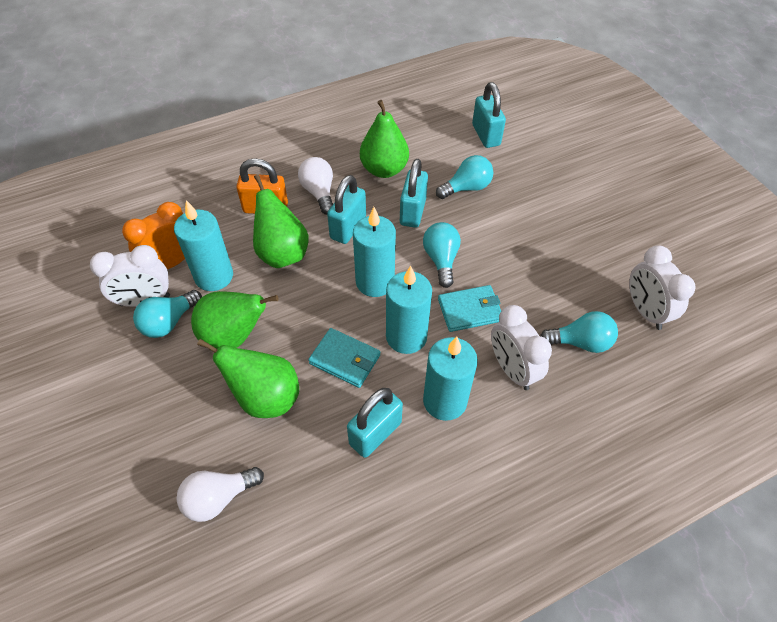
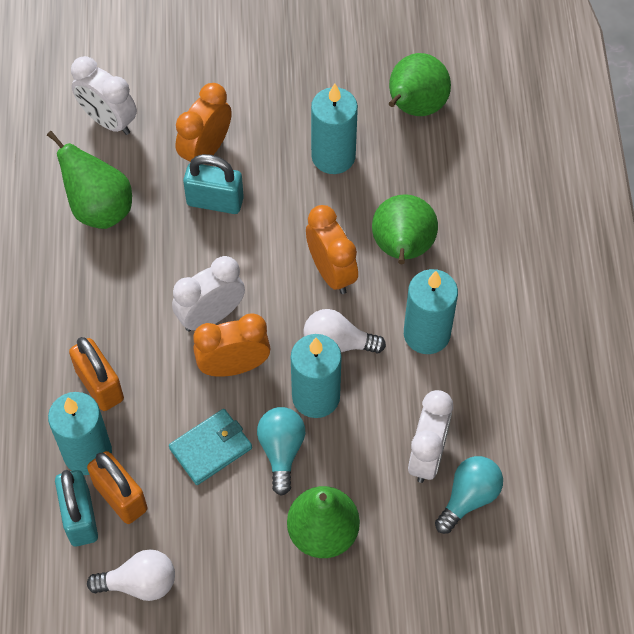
orange clock: [122,202,185,269] = 1 -> [175,83,232,162] [193,313,271,377] [306,205,358,294] = 3
orange padlock: [236,158,288,214] = 1 -> [69,337,124,411] [87,451,148,524] = 2
turquoise light bulb: [133,290,202,338] [423,222,461,288] [436,155,493,199] [540,311,618,353] = 4 -> [257,407,305,496] [435,456,503,534] = 2
turquoise padlock: [327,175,366,244] [347,388,403,458] [400,159,428,228] [472,82,506,148] = 4 -> [55,470,98,546] [183,154,244,214] = 2
turquoise wallet: [308,328,380,388] [438,285,501,332] = 2 -> [169,409,252,485] = 1

